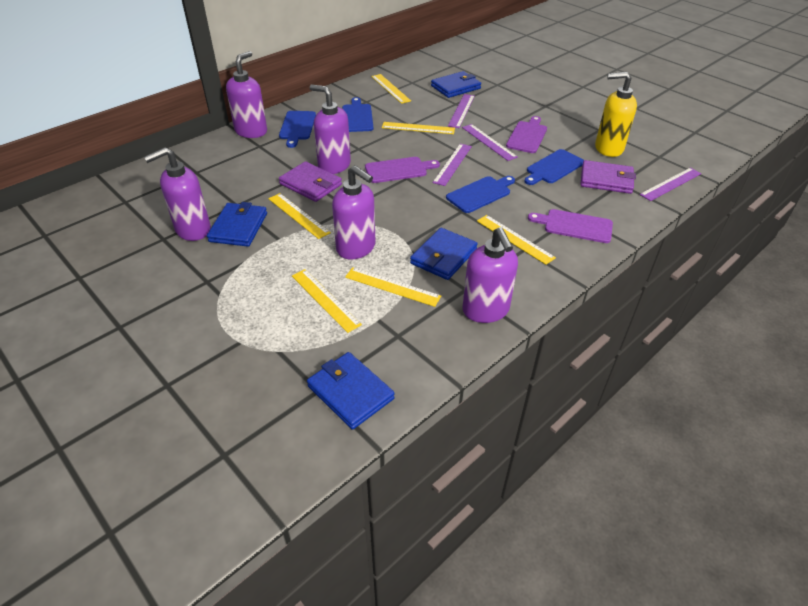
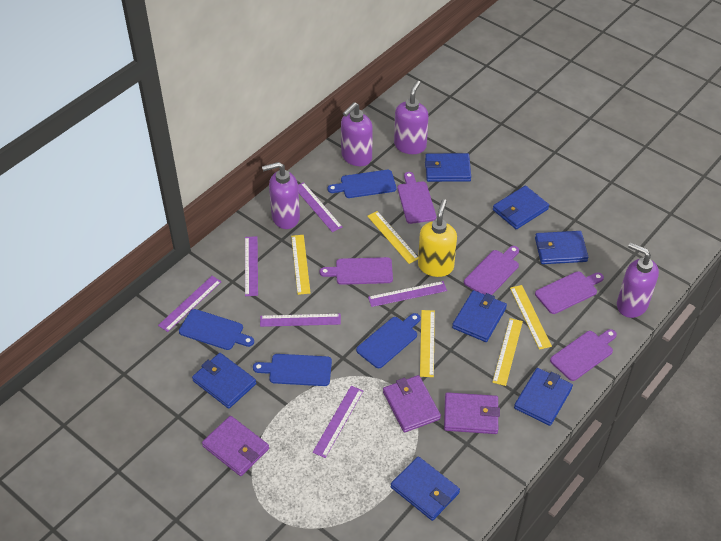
blue wallet: [207,202,267,247] [307,352,395,430] [410,228,478,280] [431,71,481,98] = 4 -> [192,353,256,409] [391,456,460,521] [425,153,471,182] [452,290,507,342] [493,186,549,229] [514,368,573,426] [535,231,588,264] = 7
purple cutting board: [365,157,440,183] [506,116,547,153] [528,209,613,243] = 3 -> [320,257,393,285] [397,172,436,224] [464,246,519,295] [535,271,604,314] [550,329,617,381] = 5
purple ruler: [433,144,472,186] [448,94,475,128] [462,124,518,161] [640,168,701,201] = 4 -> [158,276,222,332] [245,236,258,296] [260,314,341,327] [298,182,342,232] [313,386,363,458] [368,281,447,307] = 6
purple soap dispenser: [144,147,211,241] [226,51,267,138] [310,85,351,174] [332,165,375,260] [462,227,518,323] = 5 -> [262,162,300,229] [341,102,373,166] [394,80,429,154] [617,242,659,318] = 4
purple wallet: [279,161,342,202] [580,160,636,194] = 2 -> [202,416,269,476] [383,375,441,433] [444,392,500,434] = 3
yellow ruler: [268,193,331,239] [292,269,362,333] [345,267,441,307] [371,74,411,104] [382,122,455,134] [477,215,556,265] = 6 -> [291,235,311,295] [367,211,418,264] [420,310,435,377] [492,318,523,386] [510,285,552,350] = 5

